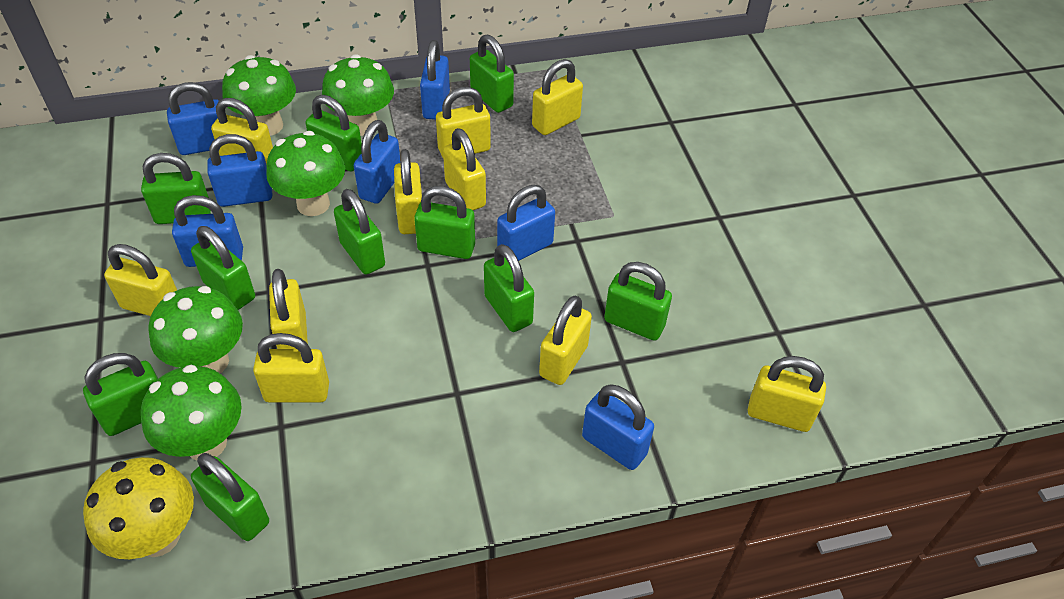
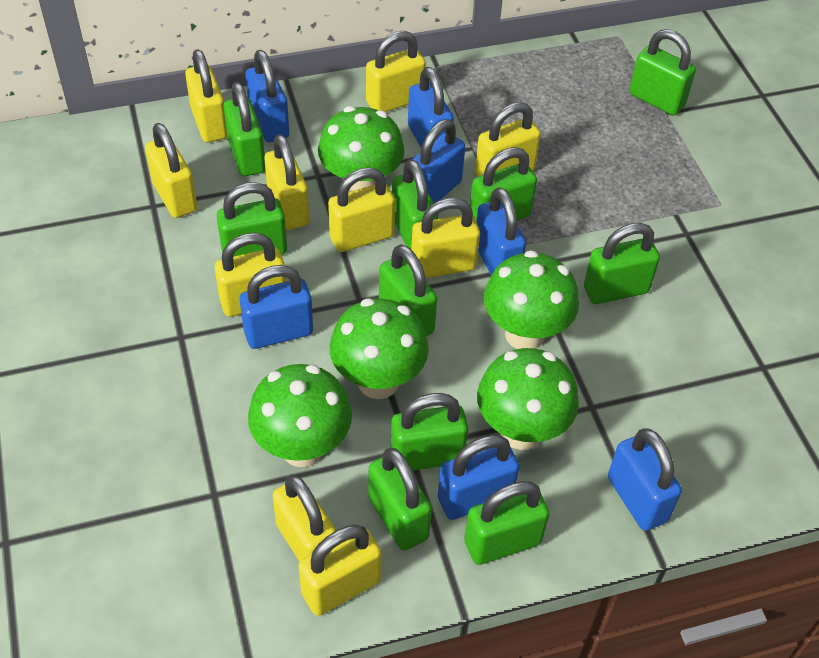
yellow mushroom: [83,457,194,559] = 1 -> none = 0

